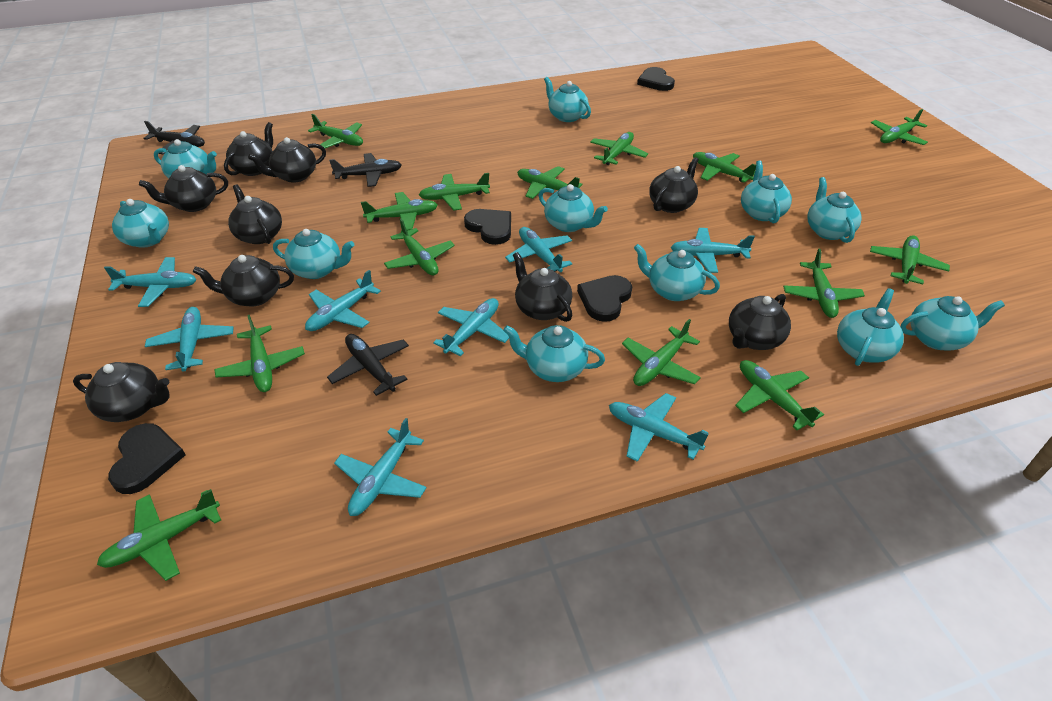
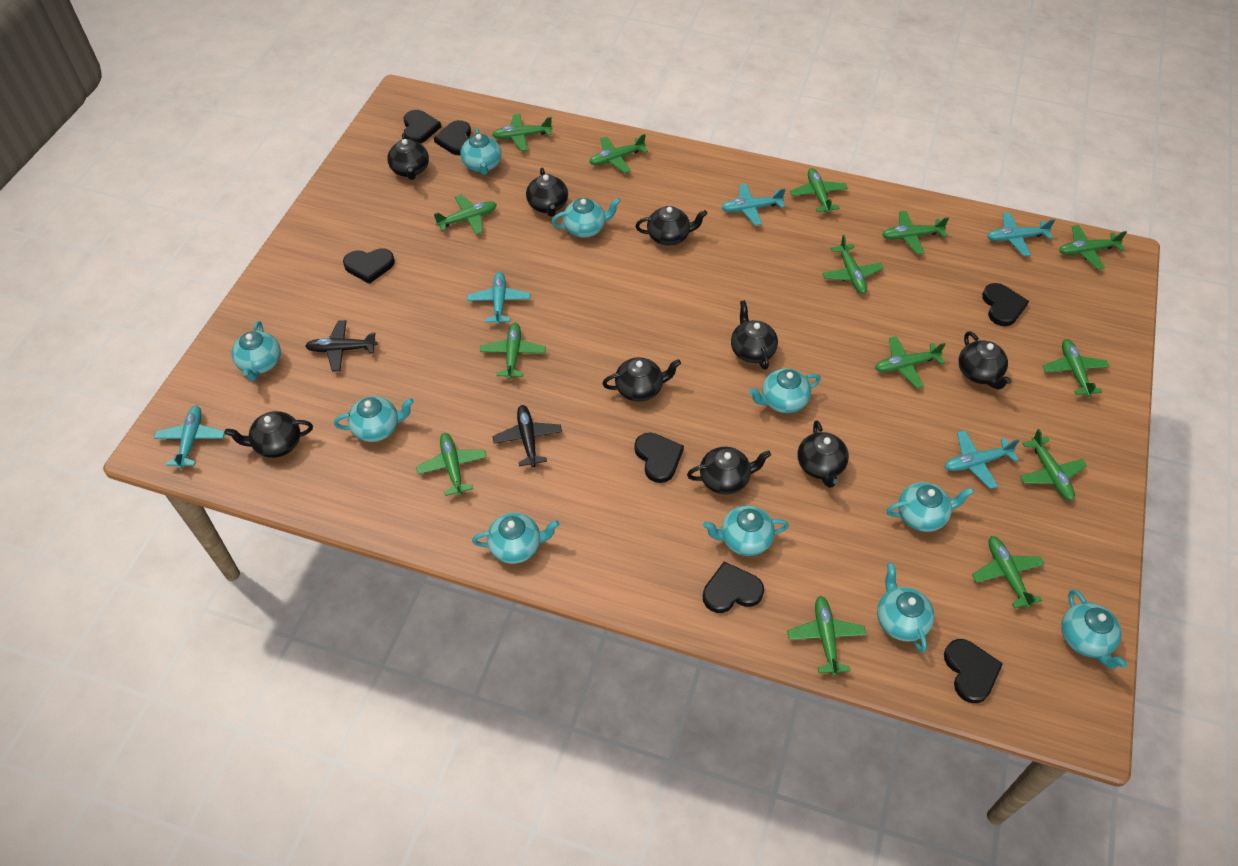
black heart: [108,423,186,494] [464,209,511,245] [577,275,632,322] [637,67,675,91] = 4 -> [343,248,395,284] [403,110,441,143] [434,120,471,155] [634,433,684,483] [703,562,764,613] [944,639,1003,703] [982,283,1029,326] = 7
black plane: [143,121,205,154] [327,334,409,396] [329,153,402,187] = 3 -> [305,320,377,372] [493,405,562,467] = 2
turquoise plane: [104,257,196,307] [145,307,234,372] [305,270,381,331] [334,418,427,516] [433,298,509,356] [505,227,572,272] [609,393,709,462] [670,228,755,273] = 8 -> [154,406,225,469] [467,272,530,325] [721,184,786,226] [945,430,1020,489] [987,212,1055,256] = 5
turquoise teapot: [112,199,169,248] [154,139,217,178] [273,229,354,279] [503,325,605,382] [539,184,608,232] [544,77,591,122] [634,244,720,301] [741,161,792,224] [807,177,862,243] [837,288,904,366] [901,296,1005,350] = 11 -> [232,321,281,381] [334,396,414,442] [461,128,501,175] [472,513,560,564] [552,198,621,238] [703,506,789,556] [749,368,821,413] [877,563,934,652] [886,482,974,532] [1061,589,1127,668] = 10

